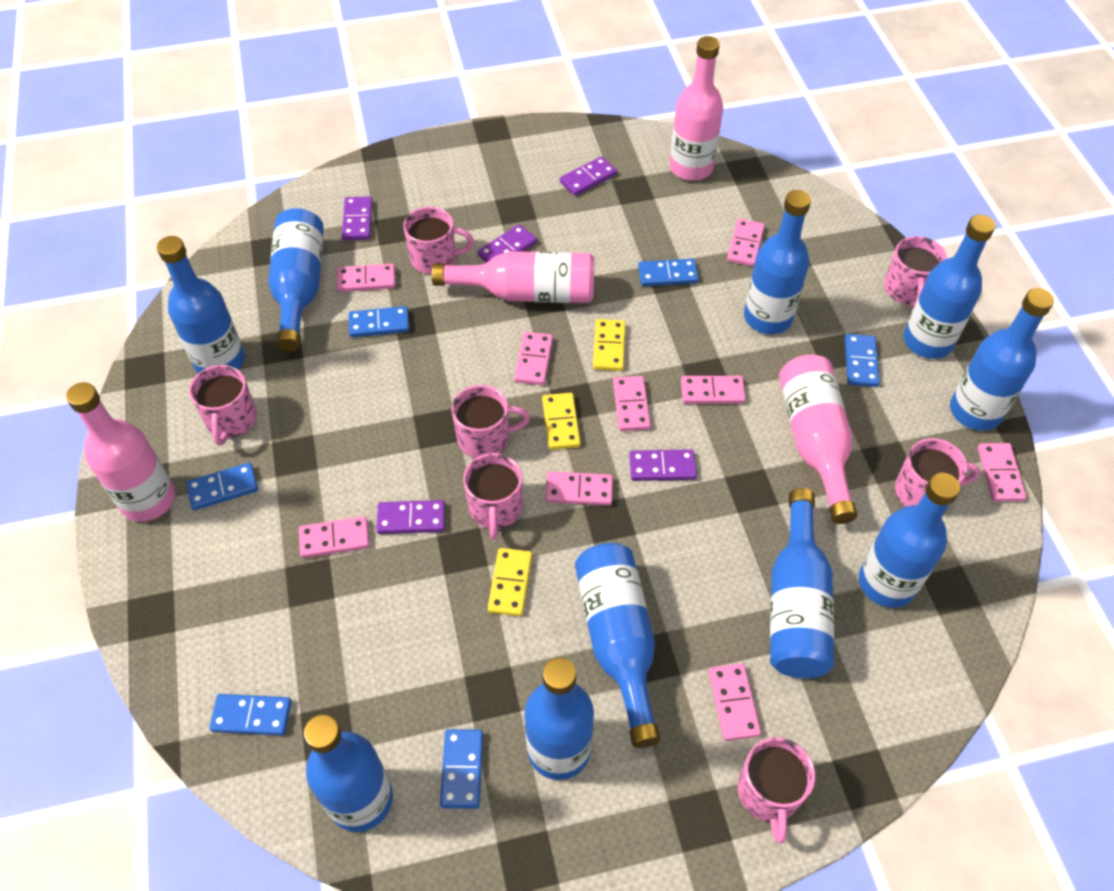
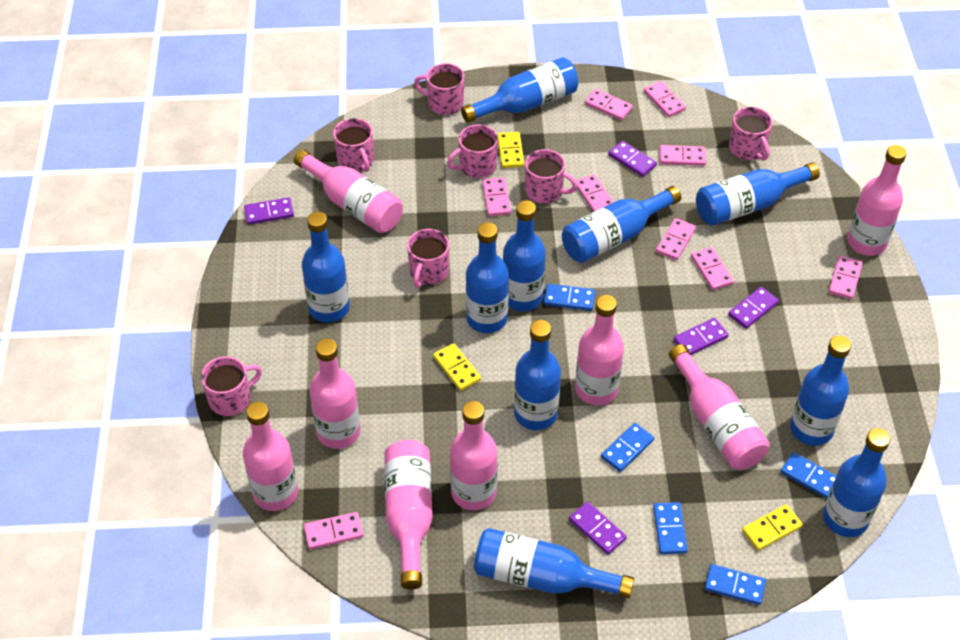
blue domino: [186,463,258,510] [209,694,292,736] [349,306,410,337] [440,729,483,809] [638,259,699,286] [845,334,880,387] = 6 -> [544,284,595,311] [601,423,654,472] [653,502,688,554] [705,564,766,605] [781,452,836,499] = 5
pink bottle: [66,382,175,522] [432,251,594,303] [670,36,723,181] [779,354,857,524] = 4 -> [243,402,298,511] [294,149,403,233] [309,339,360,449] [384,440,433,590] [450,401,497,510] [575,295,624,405] [669,344,770,470] [847,145,907,256] = 8

